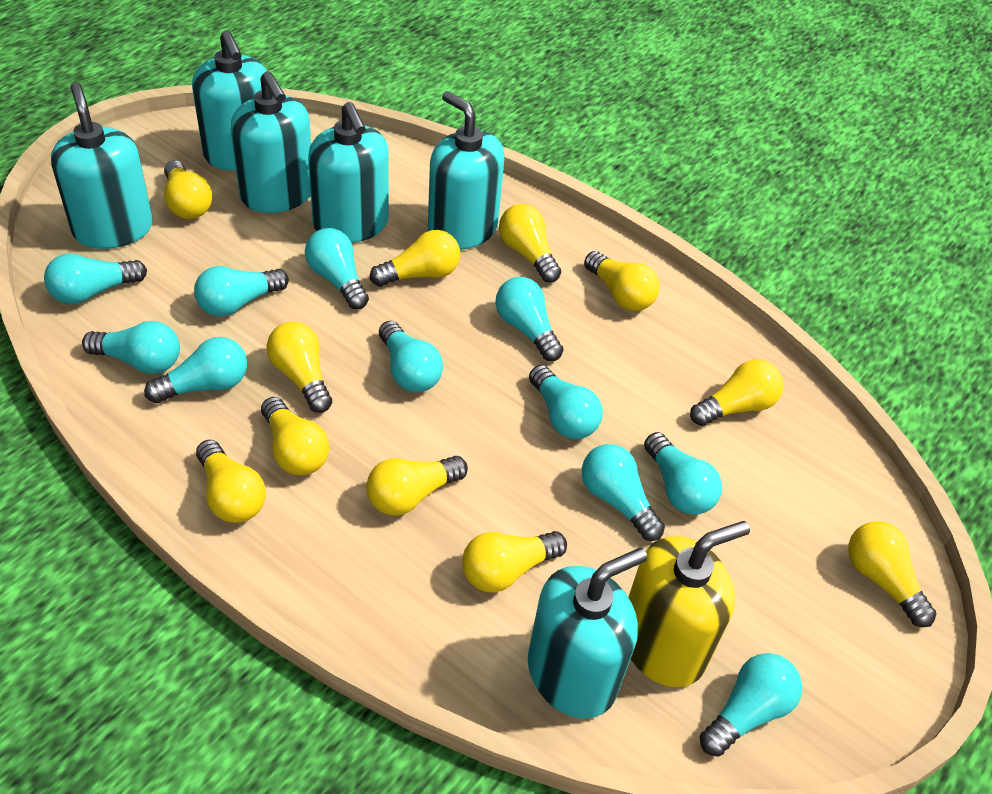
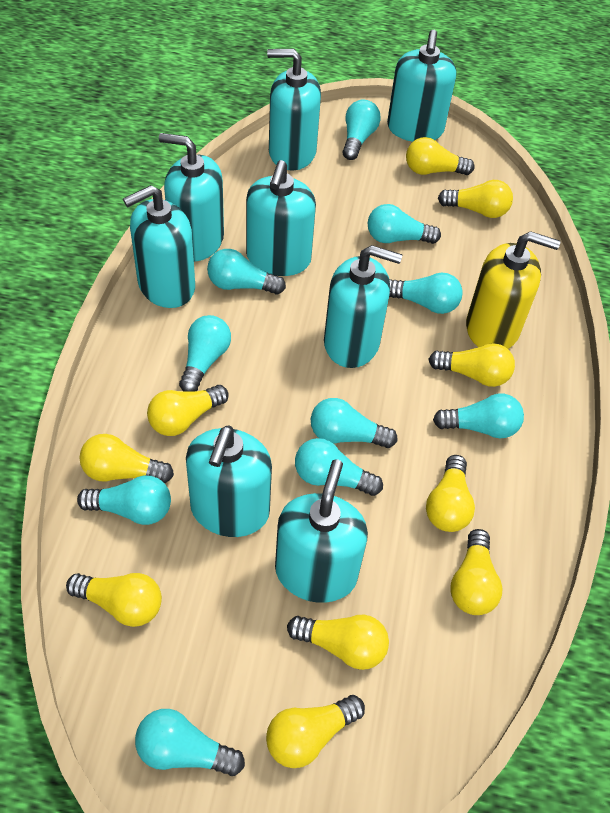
turquoise light bulb: [44,253,147,304] [82,321,180,374] [144,337,247,403] [194,266,289,317] [305,228,369,309] [379,321,443,392] [495,277,563,361] [529,365,603,439] [582,444,665,541] [644,432,722,515] [700,653,802,757] = 11 -> [77,476,171,525] [135,709,245,776] [179,315,231,392] [207,249,286,295] [295,438,383,496] [311,398,397,448] [342,100,381,160] [368,204,441,244] [389,273,463,314] [433,394,524,438] = 10
turquoise soap dispenser: [51,83,153,249] [192,30,267,171] [231,71,311,213] [308,102,389,243] [428,91,504,250] [528,548,647,719] = 6 -> [123,185,195,308] [159,133,224,262] [186,426,272,537] [246,160,316,276] [267,49,321,170] [275,459,368,603] [324,245,402,368] [387,30,456,142] = 8
yellow light bulb: [164,160,212,219] [196,440,266,523] [261,397,329,475] [267,322,332,413] [366,456,468,516] [370,230,460,287] [462,531,567,593] [499,204,561,282] [584,251,660,311] [690,359,783,426] [848,521,936,627] = 11 -> [66,573,162,627] [79,434,174,483] [147,385,229,436] [266,695,365,768] [287,615,389,670] [406,137,474,175] [426,455,475,532] [428,343,515,387] [438,180,513,218] [450,529,502,615] = 10

